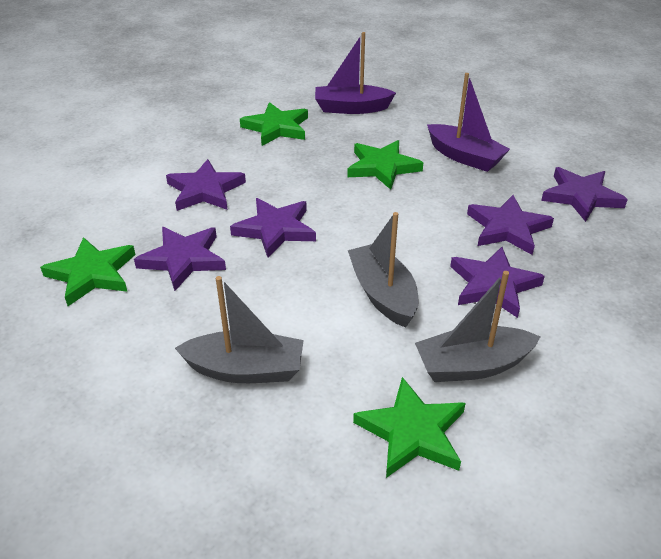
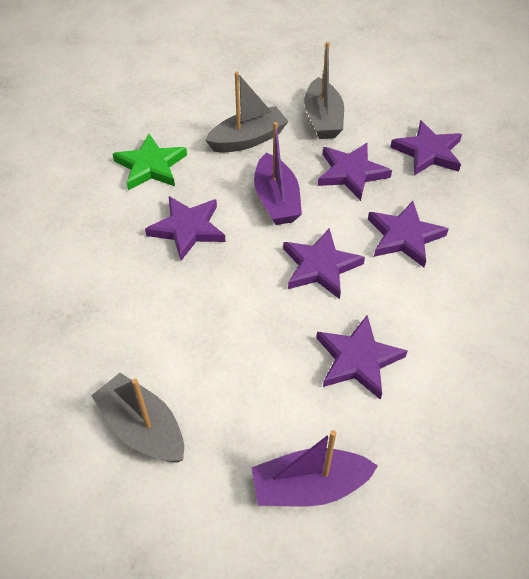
green star: [40,237,136,306] [240,102,308,146] [347,140,423,190] [353,377,466,478] = 4 -> [113,134,187,190] = 1

